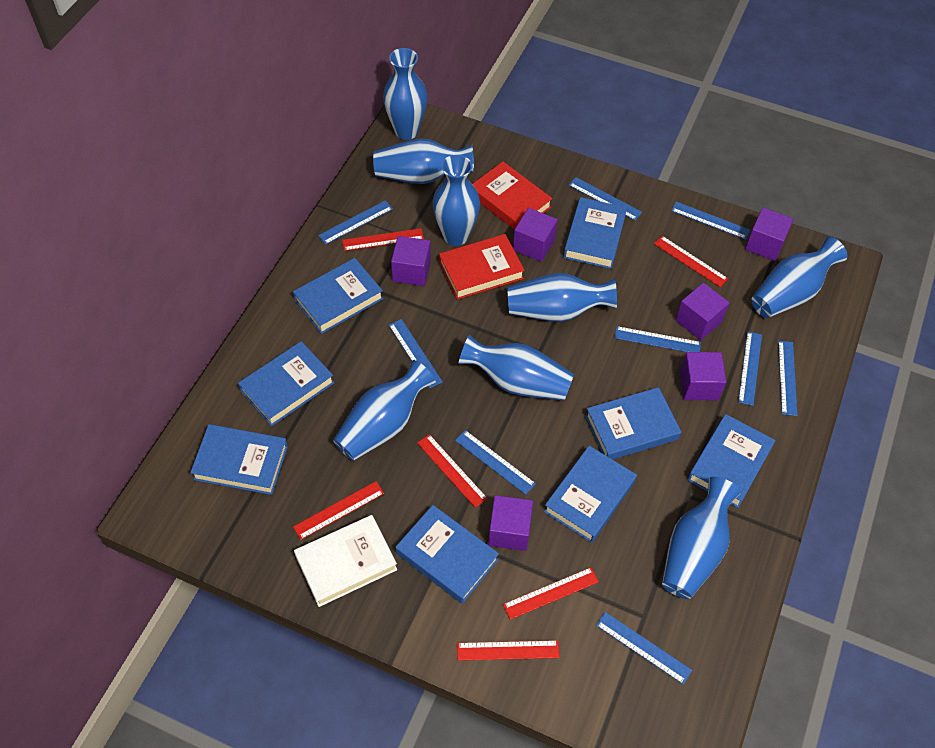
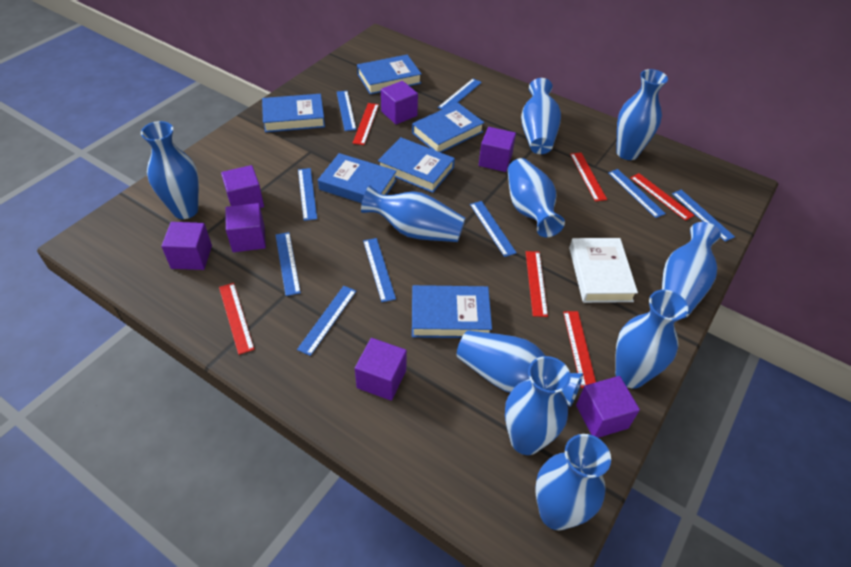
blue book: [190,424,288,495] [238,341,334,426] [293,258,383,334] [396,505,499,604] [544,446,637,543] [563,197,627,269] [585,387,681,460] [687,414,776,508] = 8 -> [262,94,325,132] [318,153,397,203] [357,55,422,94] [378,137,455,193] [412,103,484,153] [412,285,492,338] = 6
blue vase: [333,360,436,461] [373,138,474,184] [383,48,428,140] [432,155,480,246] [458,335,574,401] [507,273,617,322] [662,477,741,599] [751,237,847,318] = 8 -> [141,121,199,219] [361,186,465,242] [457,330,583,407] [505,356,570,455] [508,158,565,237] [521,78,561,154] [535,434,611,530] [615,290,688,389] [616,69,668,160] [662,222,721,319] = 10
purple cube: [391,236,431,286] [488,495,533,551] [513,208,558,262] [675,283,730,340] [680,352,726,400] [745,208,794,261] = 6 -> [161,222,212,270] [221,165,264,208] [226,203,266,252] [355,338,407,401] [381,81,418,125] [479,127,516,172] [576,376,640,438] = 7
red book: [439,234,525,300] [472,162,553,230] = 2 -> none = 0

